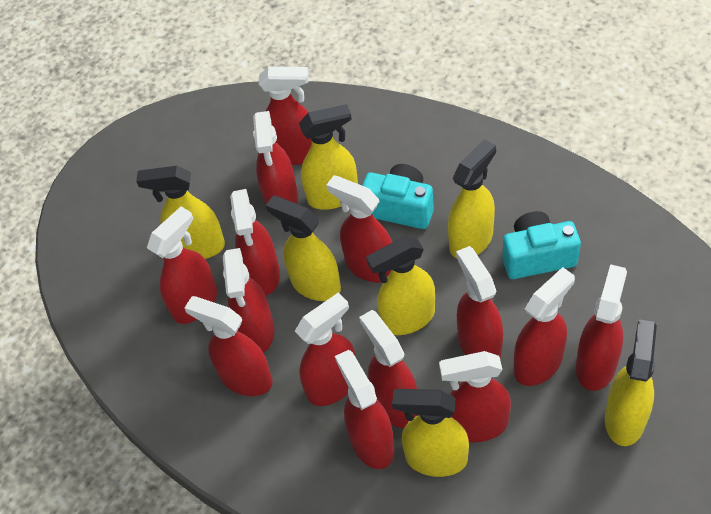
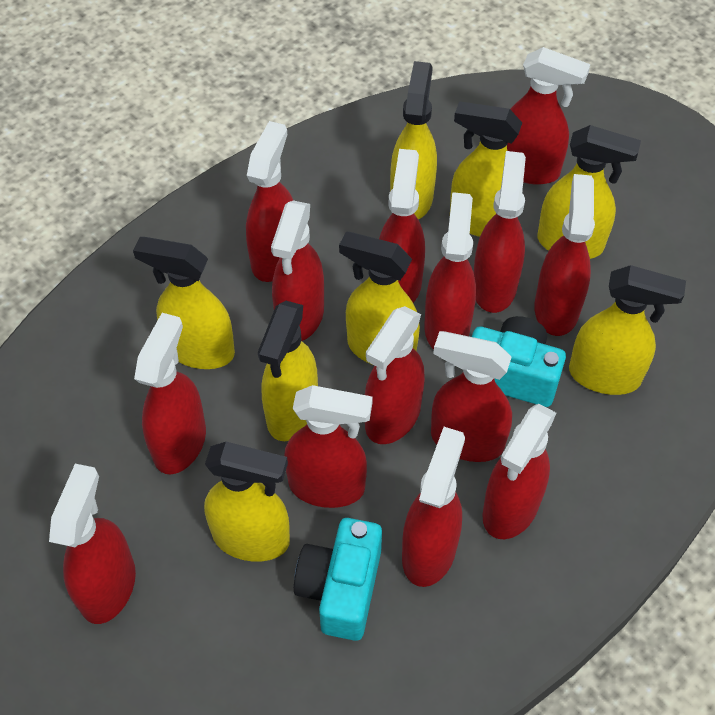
yellow spray bottle: [136,166,225,259] [265,196,341,301] [299,104,358,210] [366,237,435,335] [392,389,469,477] [448,139,496,259] [605,319,657,446] = 7 -> [133,237,235,369] [204,442,290,562] [258,301,318,441] [339,232,420,365] [390,61,437,220] [450,101,522,237] [537,125,641,259] [569,265,686,395] = 8

